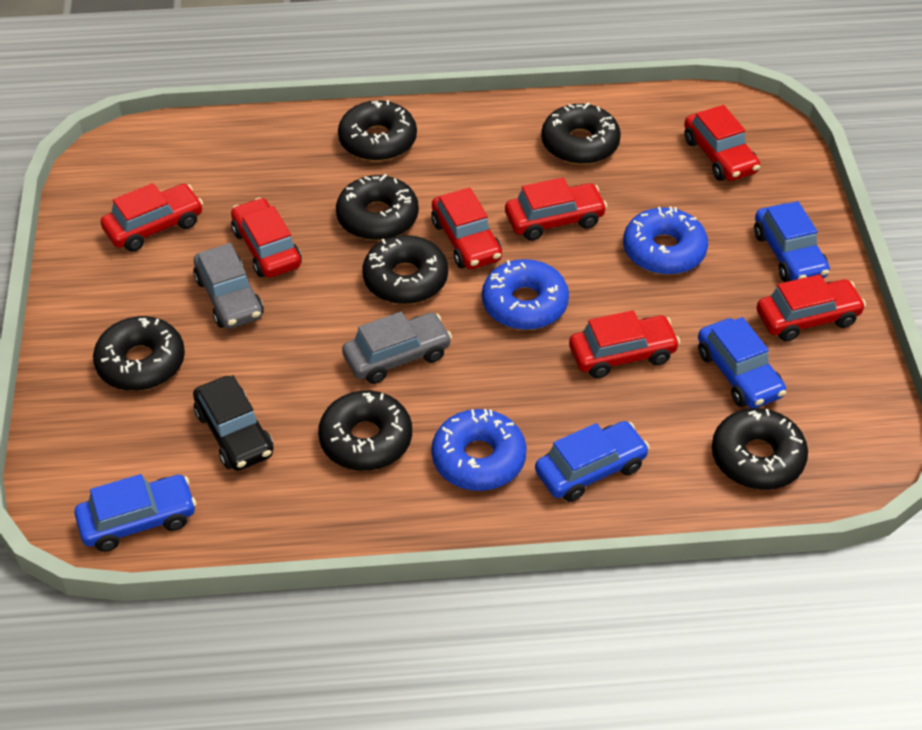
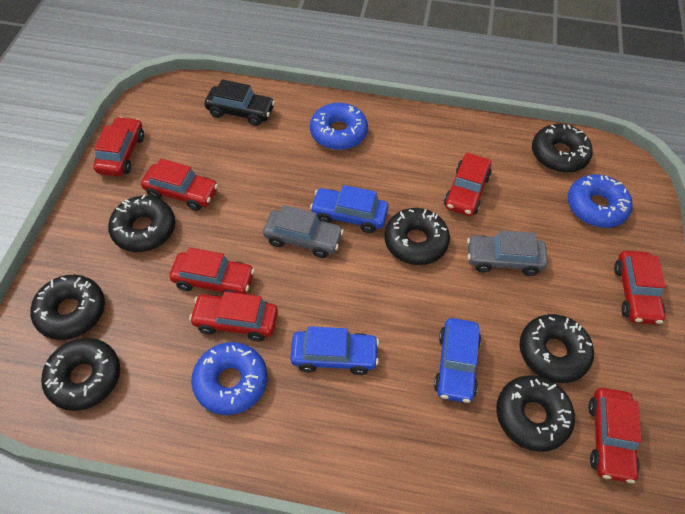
blue car: [74,474,196,552] [535,421,650,502] [698,317,786,408] [754,201,830,282] = 4 -> [291,326,379,375] [310,185,388,233] [434,318,481,403] = 3

